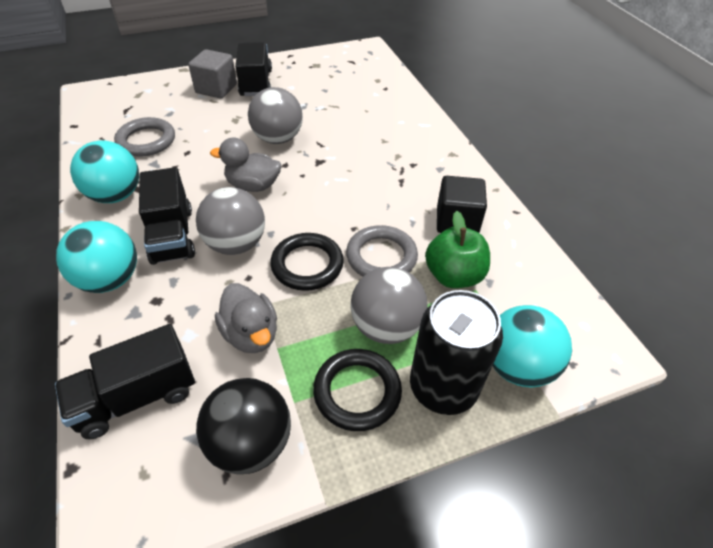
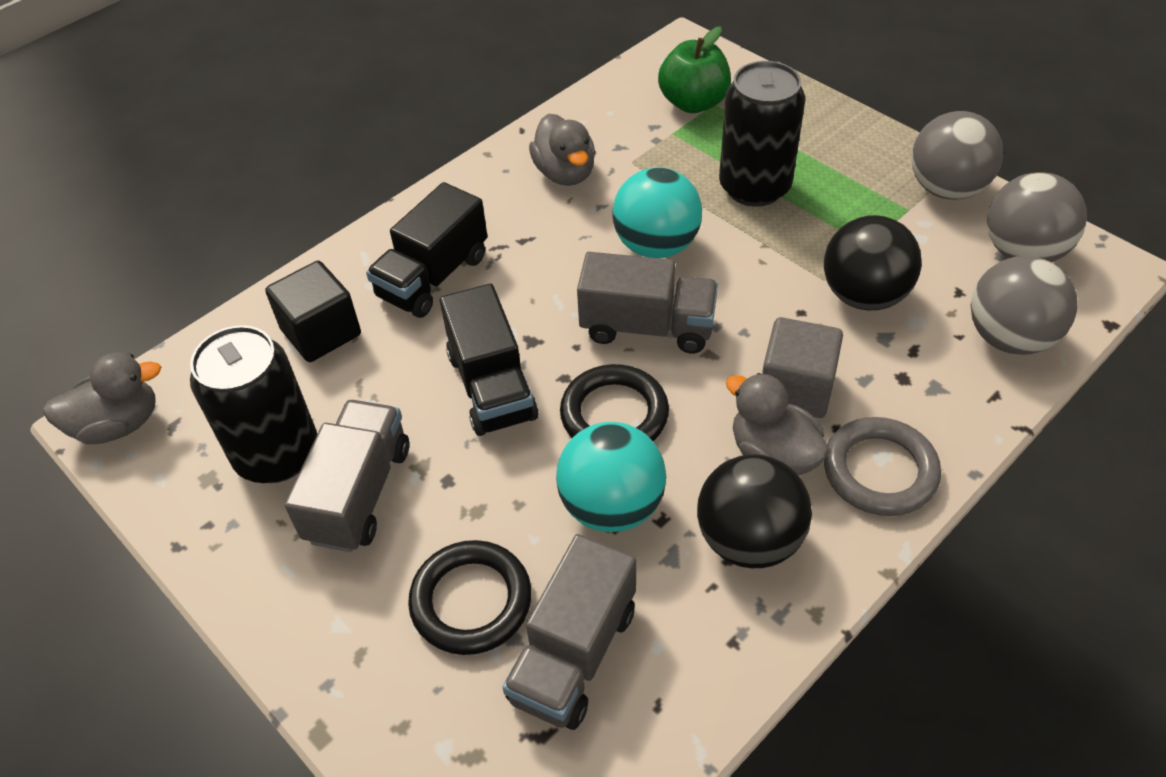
black ball: [196,378,291,474] = 1 -> [697,454,812,568] [824,215,922,310] = 2
black can: [410,290,503,415] = 1 -> [190,325,317,483] [719,61,805,207] = 2
black truck: [55,324,195,439] [139,167,195,265] [235,42,272,96] = 3 -> [366,182,488,318] [440,284,538,436] = 2
grey duck: [210,137,281,192] [215,283,277,353] = 2 -> [43,353,161,444] [529,114,595,186] [726,373,829,476] = 3
grey ring: [114,117,175,157] [346,225,418,276] = 2 -> [824,417,941,516] = 1
grey truck: none = 0 -> [285,400,409,552] [502,534,636,730] [577,252,718,353] = 3
turquoise ball: [56,221,137,293] [70,140,139,203] [493,305,572,388] = 3 -> [556,422,666,532] [612,167,702,258] = 2

